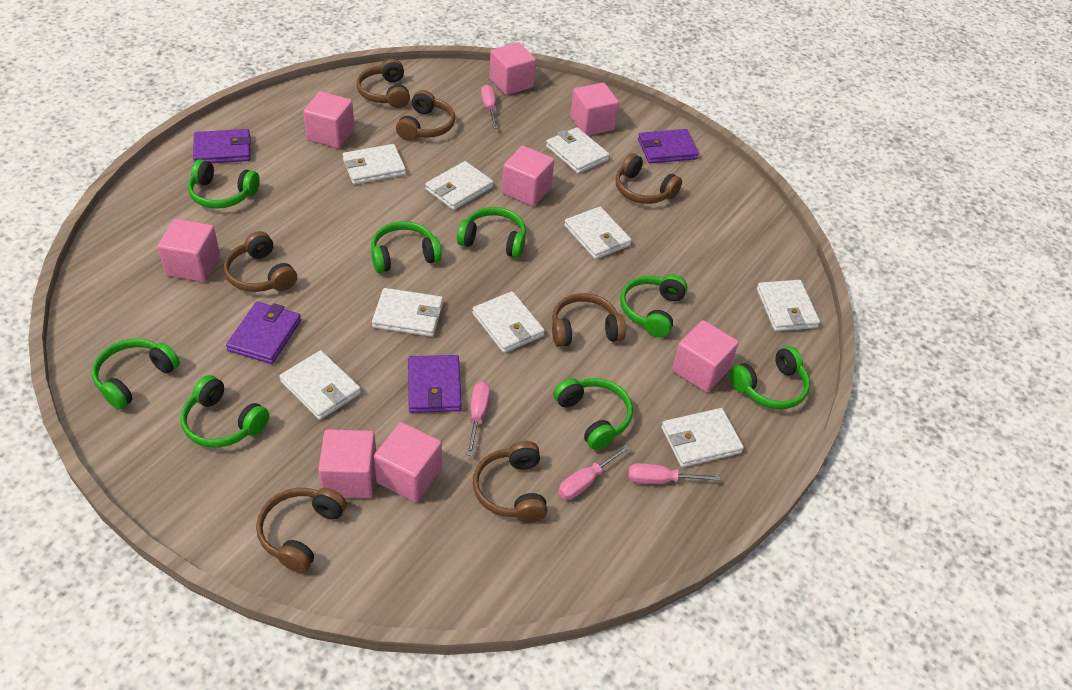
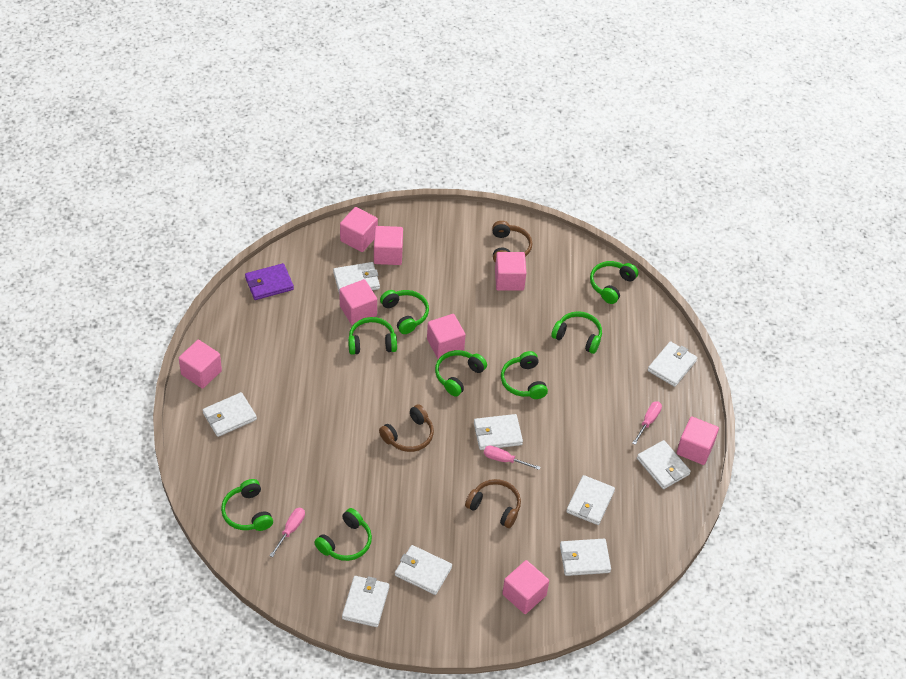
brown headphones: [224,231,297,292] [256,488,347,573] [357,59,410,108] [396,90,455,141] [473,441,547,523] [552,293,626,347] [615,153,682,204] = 7 -> [379,404,434,452] [465,479,521,528] [492,221,532,263] = 3
pink screwdriver: [466,382,490,456] [481,85,498,129] [558,445,630,500] [628,463,720,484] = 4 -> [269,508,305,557] [484,445,540,470] [632,401,662,445] = 3
purple wallet: [193,129,251,163] [226,302,301,364] [408,355,462,413] [638,129,699,163] = 4 -> [245,263,294,300] = 1

